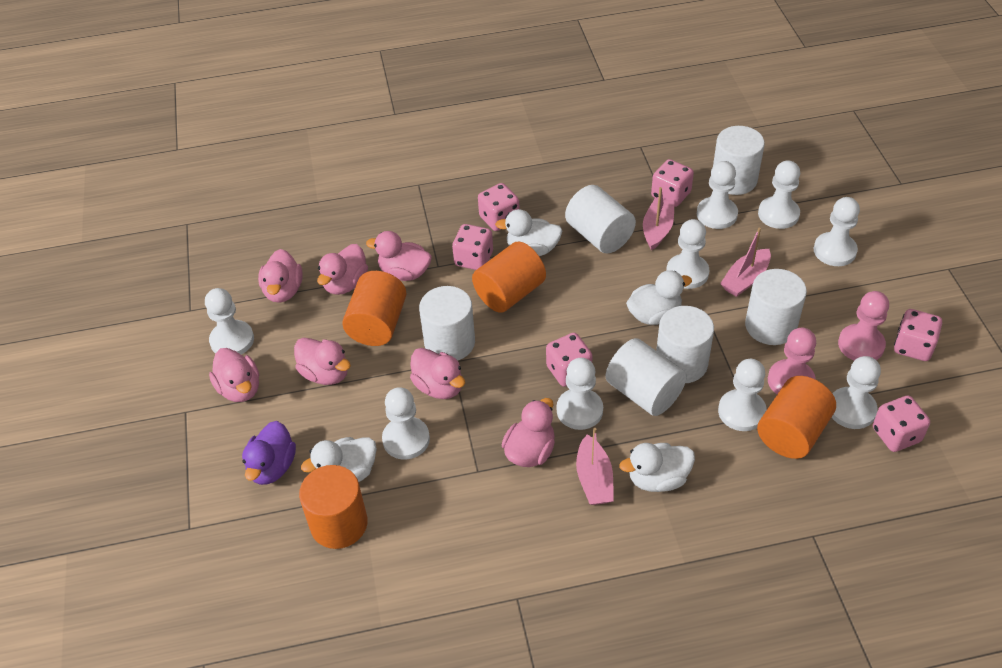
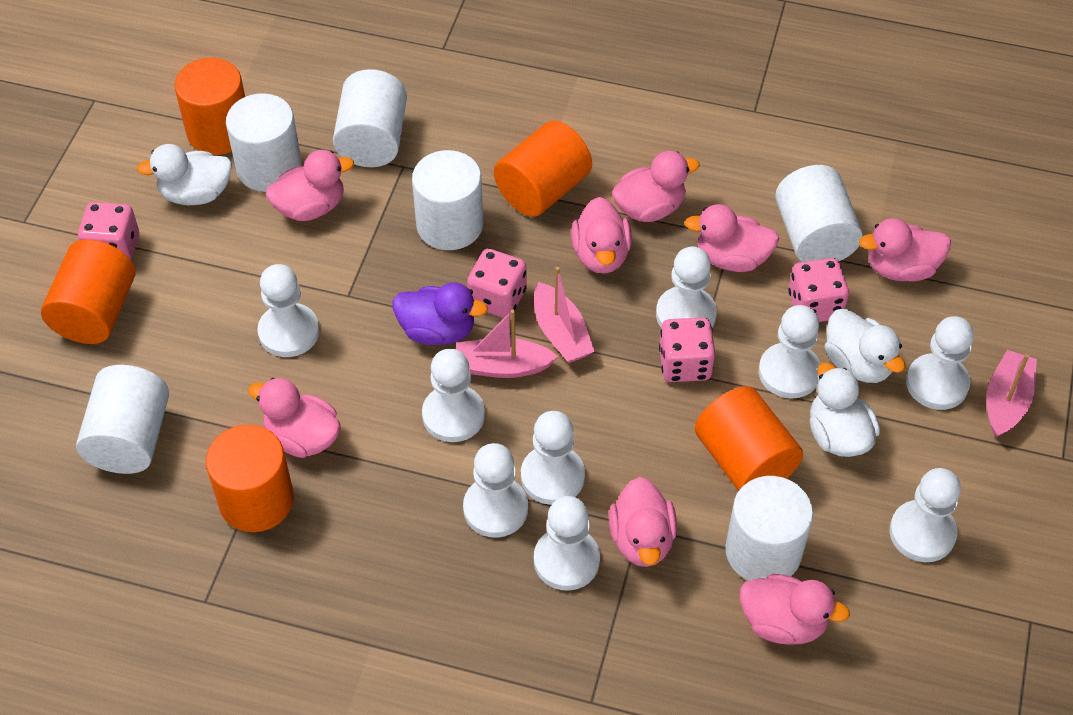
orange cylinder: [299,465,368,549] [342,271,406,346] [472,242,546,313] [757,376,836,459] = 4 -> [41,240,136,344] [175,58,245,155] [206,425,294,532] [494,121,592,217] [695,386,803,491] = 5
pink dice: [452,224,493,270] [478,183,520,231] [546,333,593,387] [651,159,694,207] [873,396,930,452] [894,309,942,361] = 6 -> [78,202,139,260] [467,249,527,318] [659,317,715,382] [788,258,849,322] = 4
pink duck: [209,348,259,402] [258,249,303,303] [294,338,351,385] [317,244,368,295] [366,231,432,281] [410,348,465,399] [502,398,555,467] = 7 -> [248,378,341,458] [266,150,354,221] [571,197,632,274] [609,477,677,567] [612,151,700,222] [684,204,779,272] [740,574,850,644] [859,218,951,282] = 8
pink pawn: [768,328,816,394] [838,291,889,361] = 2 -> none = 0
white duck: [301,437,377,482] [495,209,562,256] [619,443,695,492] [626,270,692,325] = 4 -> [137,144,232,205] [810,363,880,457] [824,309,905,383] = 3

